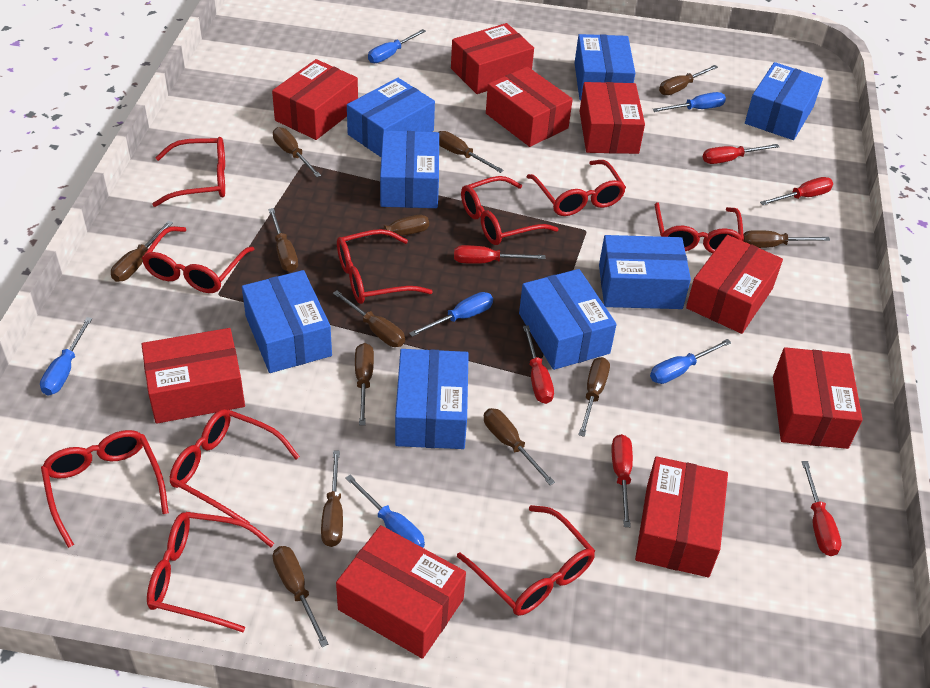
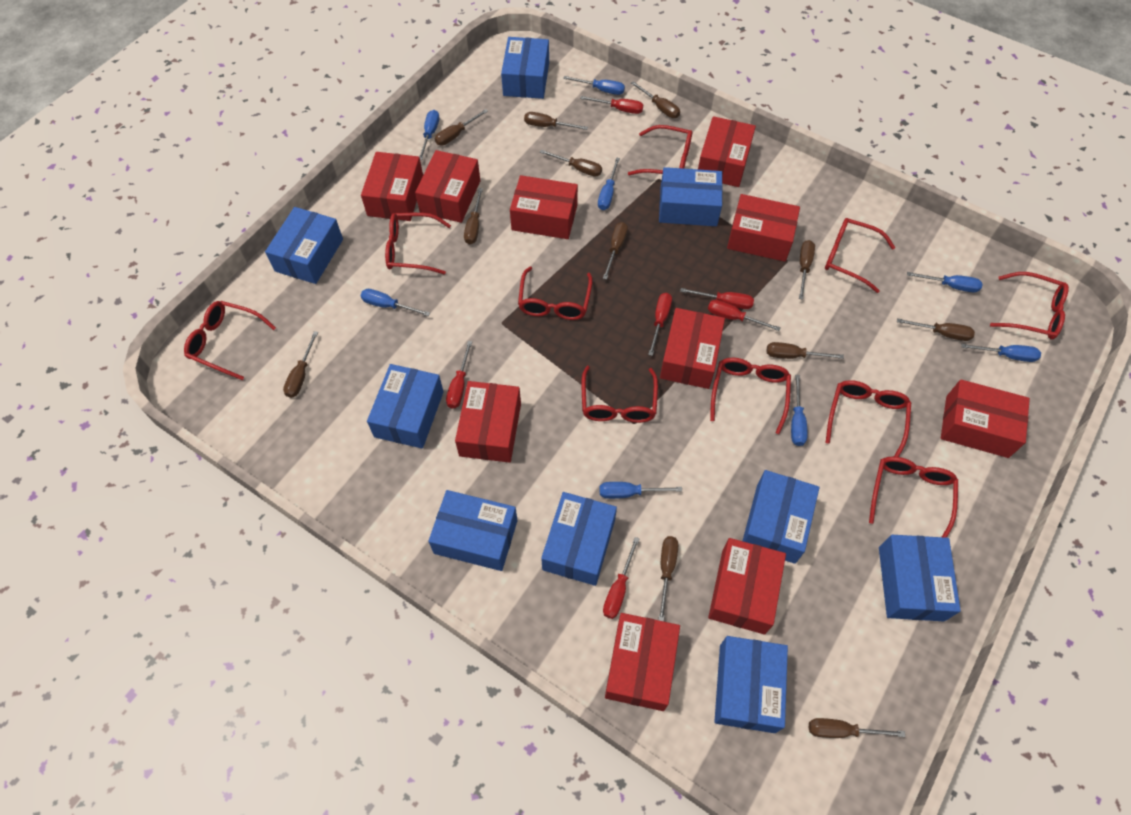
blue box: [242,270,332,373] [347,78,435,157] [380,131,439,208] [395,349,469,449] [519,269,617,370] [575,34,635,101] [599,235,691,309] [745,62,823,140] = 8 -> [265,207,343,284] [367,364,444,449] [428,490,517,571] [501,37,549,99] [541,492,617,586] [659,167,723,226] [714,636,788,733] [743,470,819,564] [879,535,961,621] = 9
blue screwdriver: [40,317,92,395] [345,475,425,548] [368,29,426,63] [409,292,493,337] [650,339,731,384] [652,92,726,112] = 6 -> [361,289,430,316] [419,110,439,160] [563,76,625,95] [598,157,620,210] [600,482,682,499] [791,375,808,446] [907,272,983,292] [961,344,1041,362] = 8
brown screwdriver: [111,221,173,282] [268,208,298,272] [273,127,321,177] [273,546,328,647] [321,451,343,547] [333,290,405,347] [345,215,429,242] [355,343,374,425] [439,131,504,173] [484,408,555,485] [578,357,610,437] [659,65,718,95] [743,230,830,248] = 13 -> [283,331,318,398] [435,109,488,146] [464,188,483,244] [524,112,588,130] [540,150,602,177] [603,222,628,280] [631,81,680,118] [659,536,678,621] [766,342,844,359] [799,240,815,300] [809,718,905,738] [897,318,975,341] = 12
red box: [141,328,245,424] [272,59,358,140] [336,525,466,659] [451,23,534,94] [486,67,573,147] [579,82,645,154] [635,456,728,577] [686,235,783,334] [773,347,863,449] = 9 -> [361,152,423,221] [415,150,480,223] [455,381,521,463] [510,175,578,239] [605,613,680,711] [660,308,725,389] [698,116,756,187] [708,538,786,634] [727,194,800,262] [941,379,1030,458] = 10

